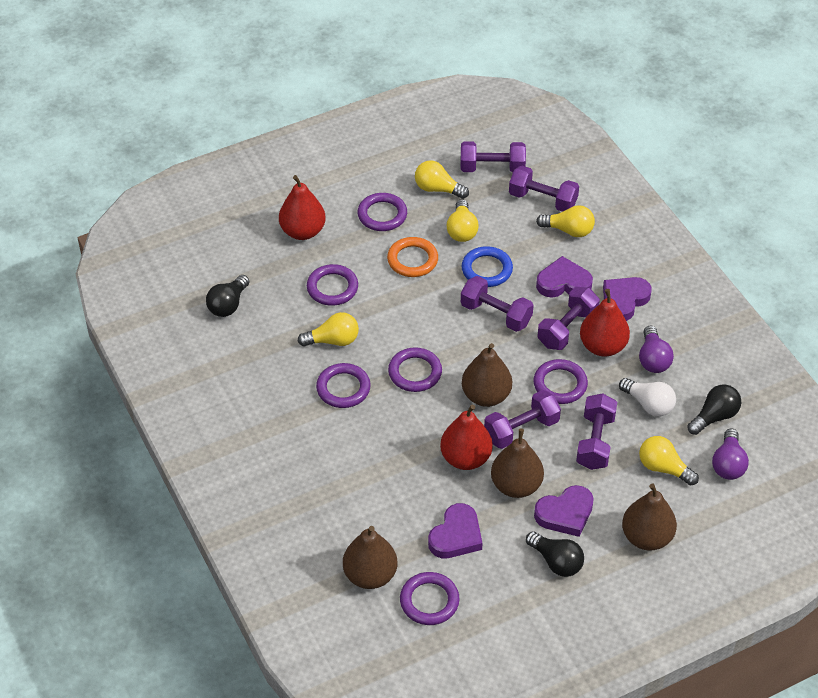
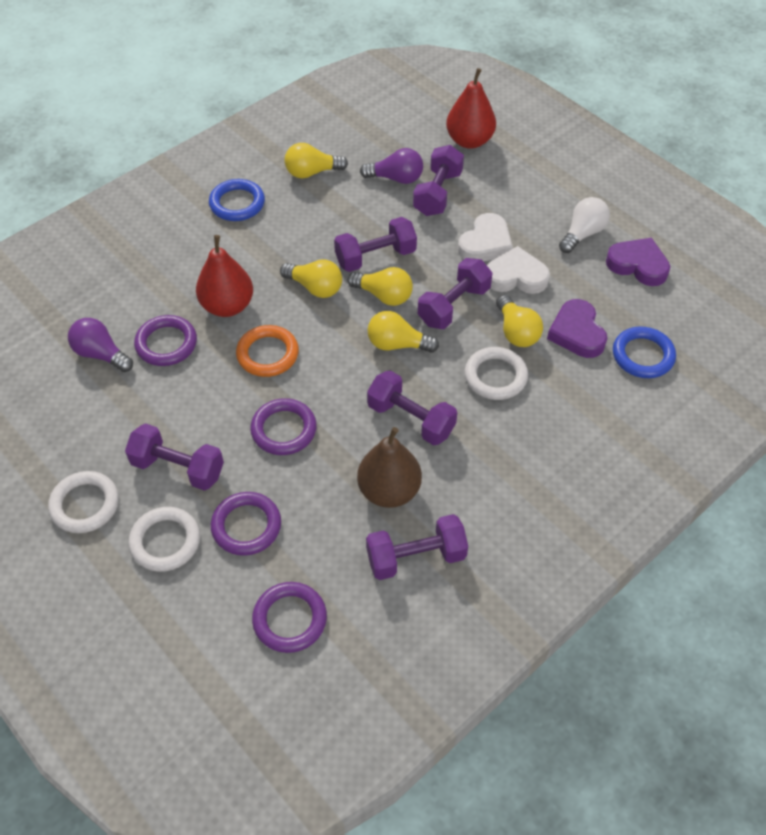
black light bulb: [206,275,249,317] [526,531,584,577] [687,384,741,435] = 3 -> none = 0
blue ring: [462,246,513,287] = 1 -> [209,179,265,221] [613,326,676,378] = 2
brown pear: [343,526,397,589] [462,343,512,407] [491,429,544,498] [622,483,677,551] = 4 -> [357,427,422,508] = 1
purple heart: [428,503,483,558] [534,485,594,537] [536,256,593,298] [603,277,652,321] = 4 -> [547,299,607,358] [606,238,670,286] = 2
purple ring: [307,264,358,306] [316,363,371,408] [358,193,407,231] [388,347,442,392] [400,572,459,625] [533,359,588,404] = 6 -> [134,315,197,366] [211,492,281,556] [250,398,317,455] [252,582,327,653] = 4
red pear: [279,175,326,240] [440,405,493,470] [580,289,630,357] = 3 -> [196,235,253,317] [446,68,496,149] = 2
white heart: none = 0 -> [458,213,513,261] [487,246,550,294] = 2
white ring: none = 0 -> [48,471,119,533] [128,507,200,572] [464,347,528,400] = 3

